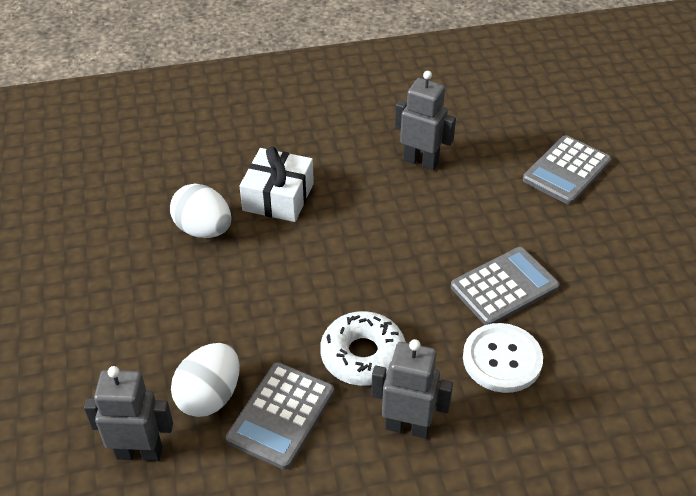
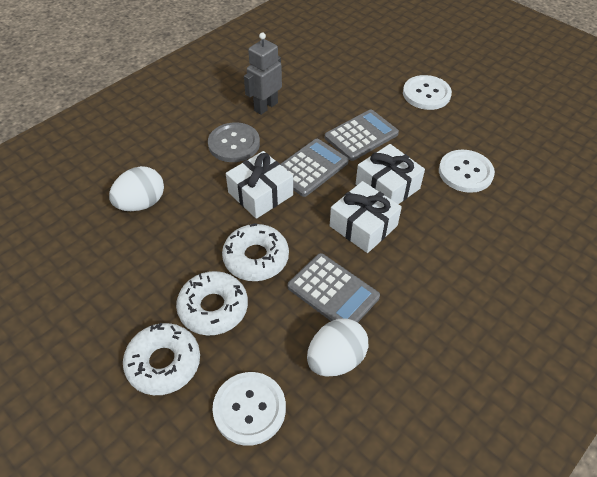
grey button: none = 0 -> [208,122,260,162] = 1
grey robot: [84,366,173,461] [371,339,453,439] [395,71,456,170] = 3 -> [244,32,282,115] = 1
white button: [463,323,543,393] = 1 -> [212,372,286,446] [403,75,452,110] [439,150,495,193] = 3
white donut: [320,311,406,386] = 1 -> [123,323,200,395] [176,271,248,335] [222,223,289,281] = 3
white gift: [240,146,314,222] = 1 -> [226,151,293,219] [330,181,402,253] [356,144,425,204] = 3

